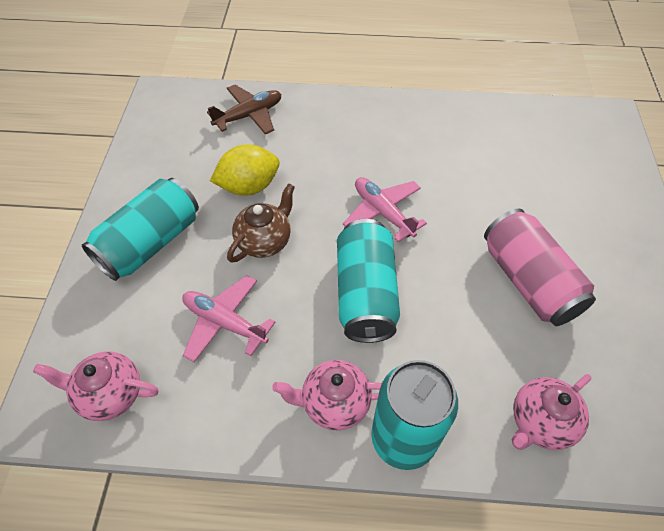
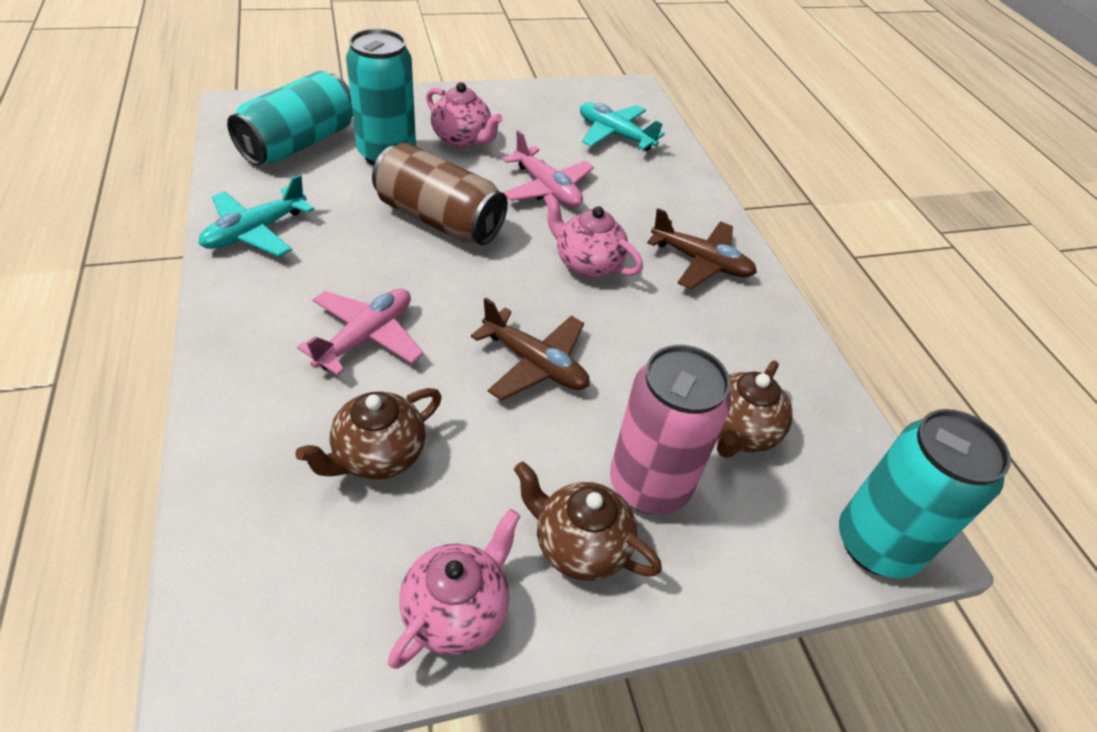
brown can: none = 0 -> [372,143,508,245] = 1
brown plane: [207,85,281,134] = 1 -> [471,298,590,401] [647,208,757,289] = 2
brown teapot: [227,183,295,263] = 1 -> [295,388,442,480] [514,461,662,581] [717,361,793,458] = 3
turquoise plane: none = 0 -> [198,174,314,257] [580,103,665,151] = 2
yellow lemon: [210,144,280,196] = 1 -> none = 0

